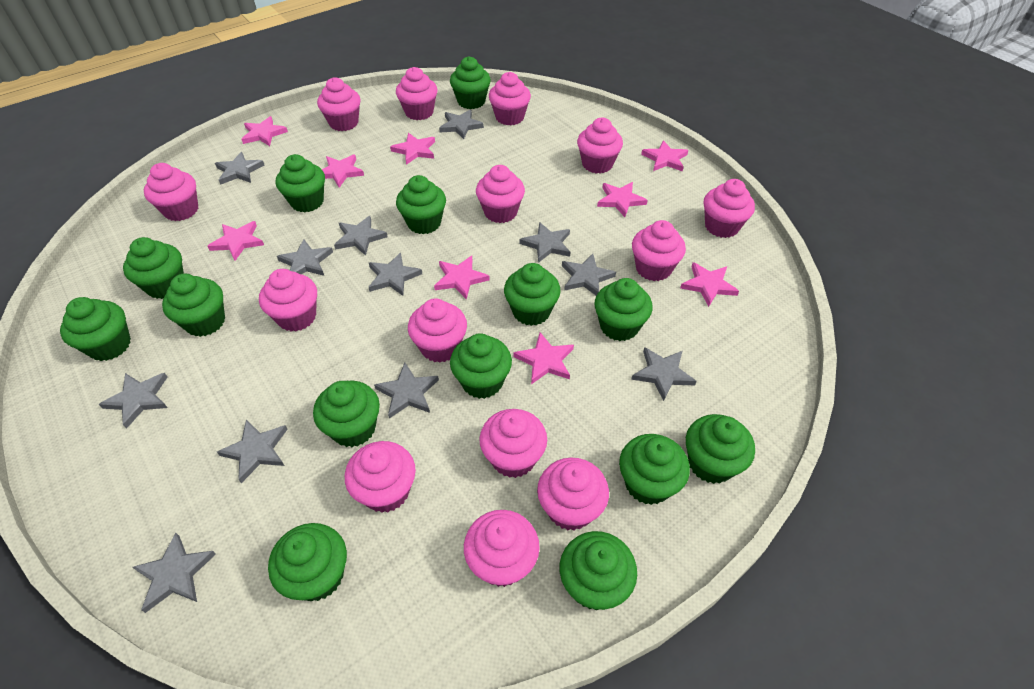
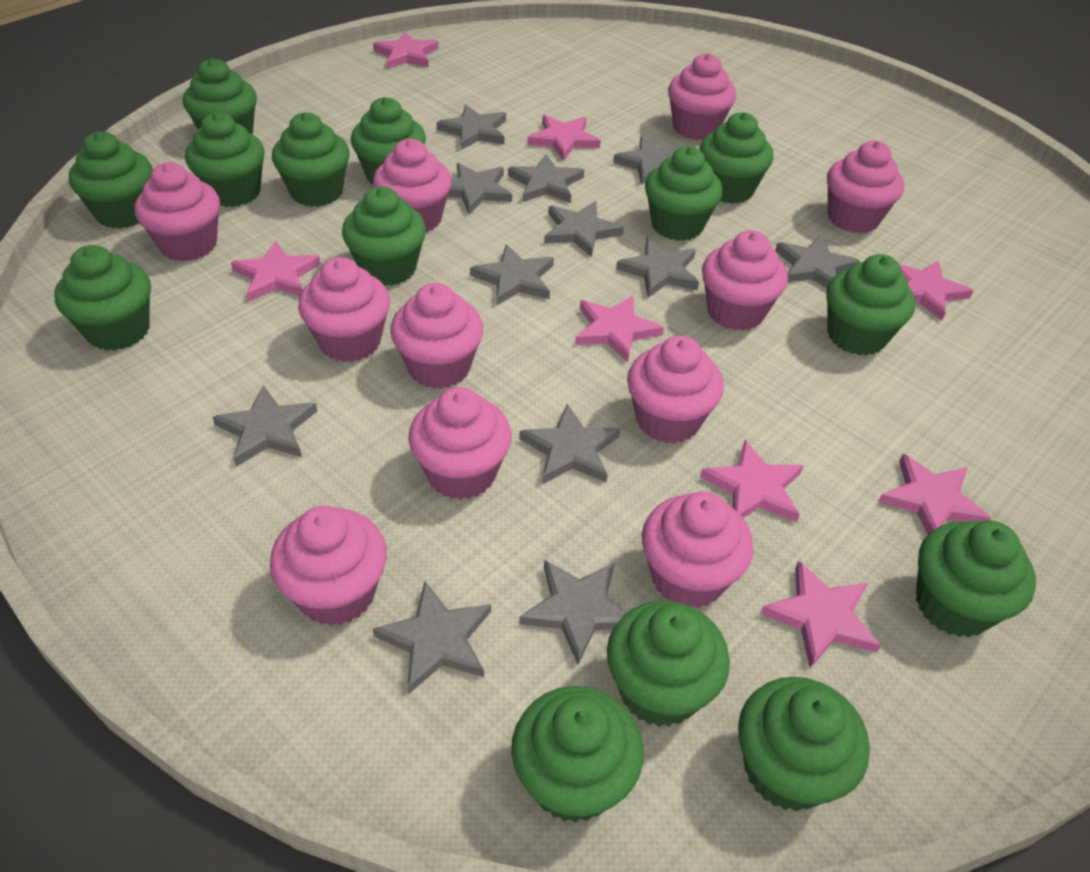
pink cupcake: [144,163,199,221] [259,269,317,331] [317,77,361,131] [345,441,416,513] [396,67,438,120] [408,298,467,363] [464,510,540,587] [476,165,525,223] [479,409,547,478] [489,72,531,125] [537,458,609,530] [577,118,623,174] [632,220,686,281] [704,179,755,238] = 14 -> [134,162,220,261] [270,506,387,626] [298,257,390,362] [373,139,452,232] [390,283,483,389] [408,387,512,500] [627,336,724,444] [642,491,754,608] [668,53,736,140] [702,230,788,331] [827,141,904,234] = 11
pink star: [207,221,264,261] [241,116,288,146] [322,155,364,188] [390,133,435,165] [434,256,490,300] [514,332,574,384] [597,182,648,217] [641,140,689,172] [680,262,739,307] = 9 -> [231,240,321,302] [373,31,439,69] [527,115,601,161] [575,295,664,363] [700,440,804,522] [760,560,881,668] [878,454,991,534] [899,260,974,321] = 8

